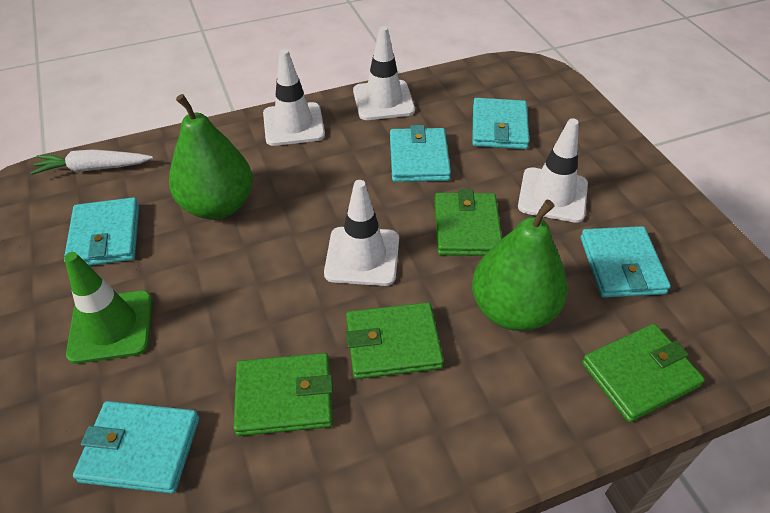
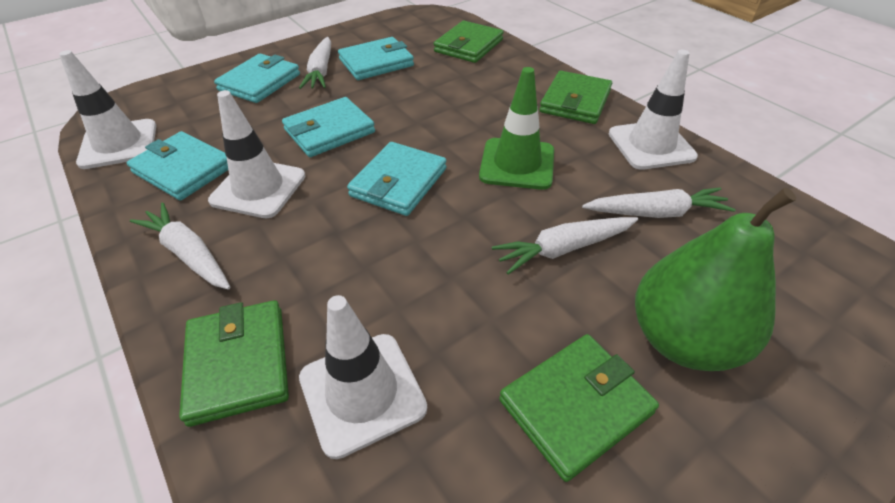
green pear: [169,94,253,220] [472,200,568,331] = 2 -> [635,188,796,371] = 1
white carrot: [30,149,153,175] = 1 -> [130,202,230,290] [299,37,331,89] [492,217,638,274] [582,187,735,218] = 4

